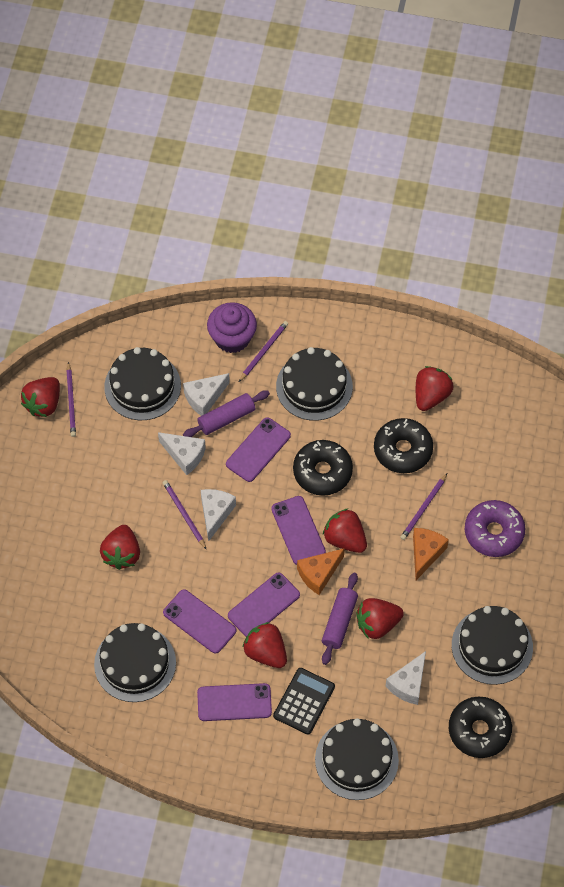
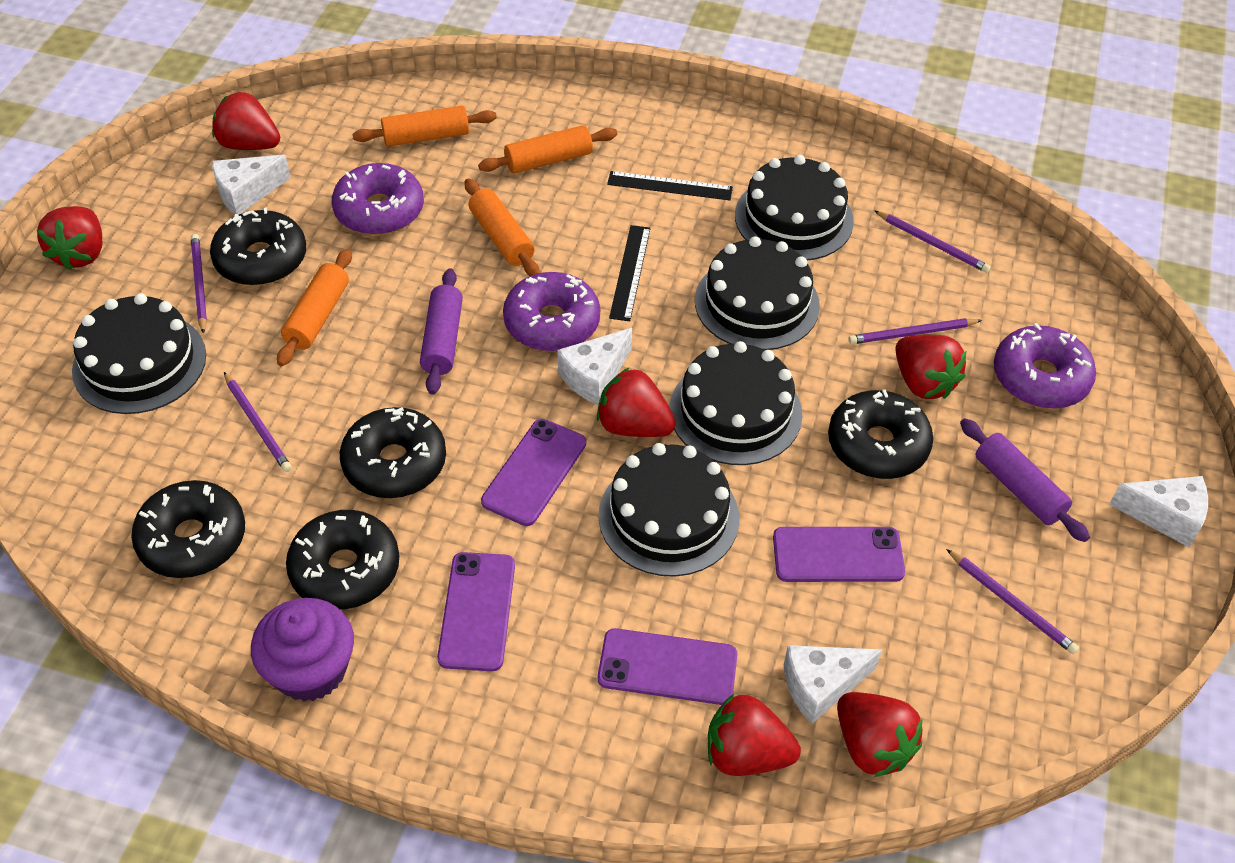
black calculator: [273,668,335,735] = 1 -> none = 0
black donut: [293,440,353,496] [374,418,433,473] [449,697,512,758] = 3 -> [131,480,245,578] [210,207,306,286] [286,510,399,610] [340,407,446,498] [828,389,933,479] = 5
black ruler: none = 0 -> [607,171,733,200] [609,225,651,321] = 2
orange cheese: [297,548,345,595] [413,528,449,580] = 2 -> none = 0
orange rolling pin: none = 0 -> [277,249,352,366] [353,106,497,147] [465,178,540,276] [478,125,617,174] = 4
purple donut: [465,500,525,557] = 1 -> [332,163,424,235] [503,272,600,352] [994,323,1096,409] = 3
purple pencil: [67,362,76,437] [163,480,207,550] [239,321,288,382] [400,473,447,540] = 4 -> [191,234,207,334] [224,372,292,472] [848,318,982,344] [875,211,991,273] [946,549,1079,654] = 5
purple phone: [163,589,236,654] [197,683,272,721] [226,417,291,482] [228,573,300,637] [271,496,326,565] = 5 -> [437,552,515,671] [481,419,586,526] [598,628,738,705] [773,527,905,582] = 4

